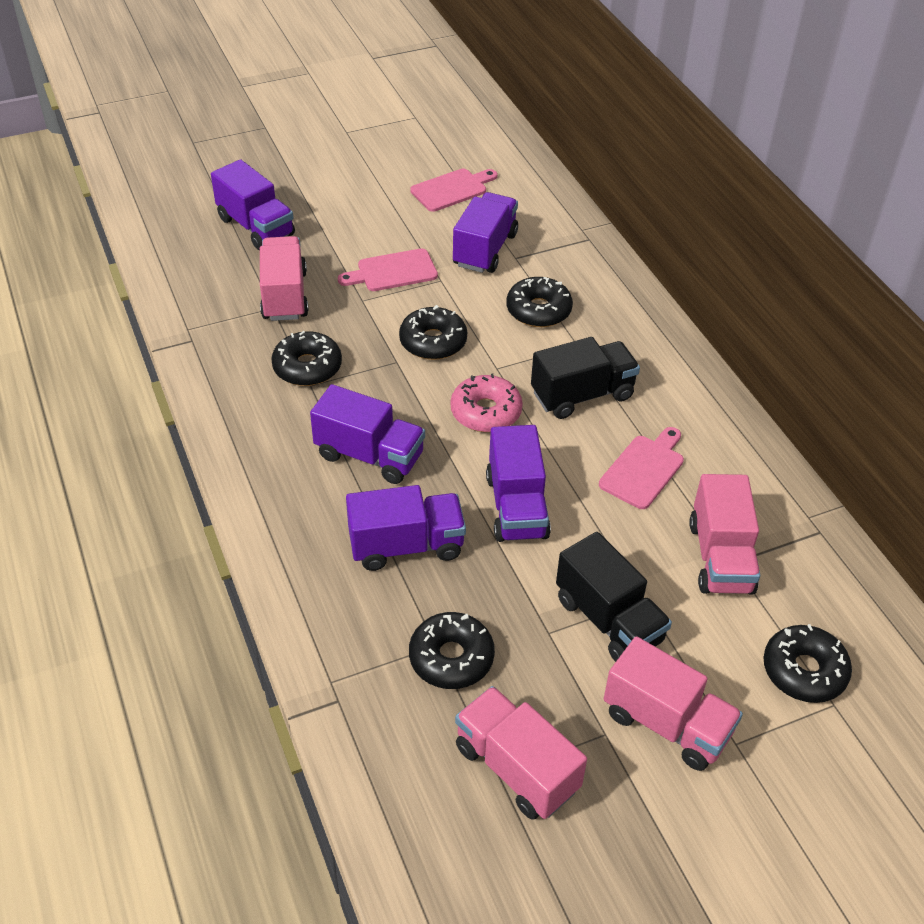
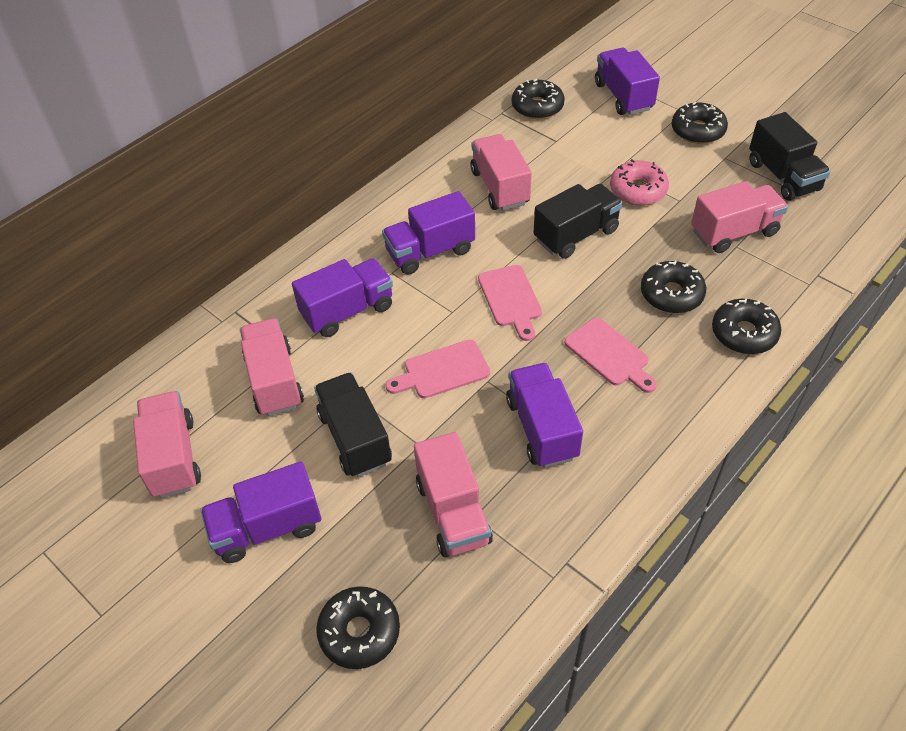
black truck: [531,337,640,419] [556,532,672,662] = 2 -> [314,372,392,477] [534,184,623,259] [749,112,831,201] = 3
pink truck: [260,236,309,321] [455,686,587,820] [604,636,743,771] [689,474,760,594] = 4 -> [133,391,201,498] [240,318,304,416] [414,432,493,557] [470,134,532,211] [691,181,788,253] = 5

